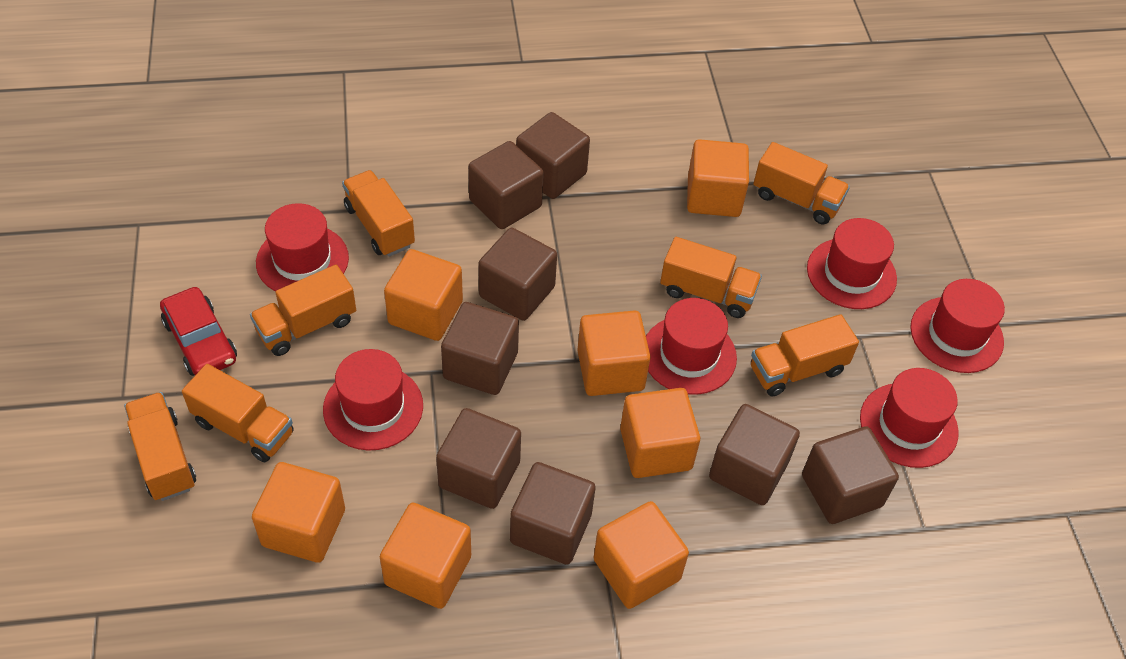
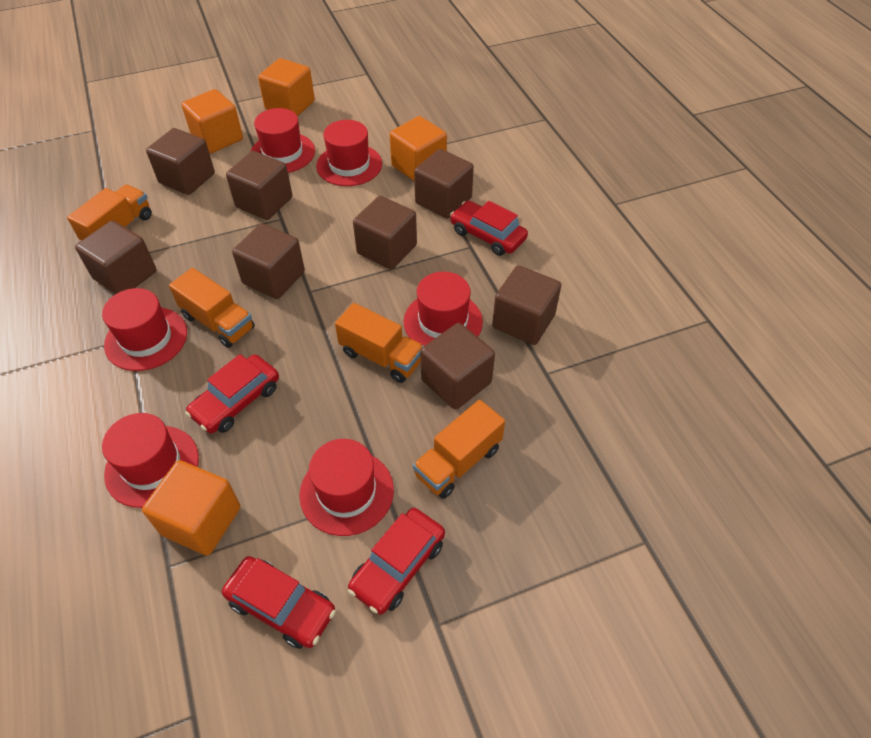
orange cube: [252,462,345,563] [380,502,471,609] [384,249,463,341] [577,310,651,396] [593,501,689,609] [620,388,700,478] [687,139,749,217] = 7 -> [142,460,240,556] [181,89,243,154] [258,58,315,117] [390,116,447,181] = 4
orange truck: [124,392,196,501] [182,364,294,462] [250,265,356,356] [342,170,415,257] [660,237,762,318] [751,314,859,397] [753,142,850,224] = 7 -> [67,184,152,241] [169,268,255,348] [335,303,424,383] [413,400,505,499] = 4
red car: [160,287,237,376] = 1 -> [185,354,279,434] [222,556,336,649] [348,508,445,615] [450,201,528,256] = 4

